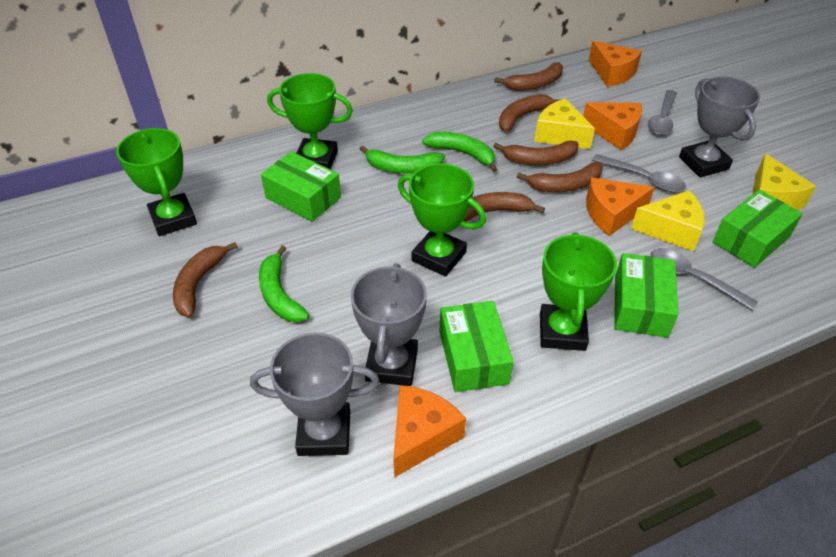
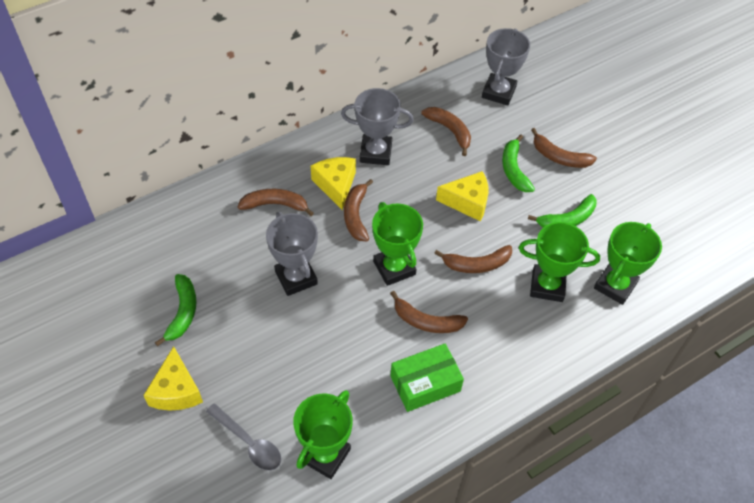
green box: [261,151,341,222] [439,301,514,392] [614,253,679,338] [713,190,803,268] = 4 -> [391,343,464,412] = 1
grey spoon: [592,154,686,192] [648,90,677,135] [650,248,758,310] = 3 -> [206,403,281,471] = 1
orange cheese: [393,385,466,478] [583,102,642,150] [586,178,655,236] [589,41,642,87] = 4 -> none = 0

